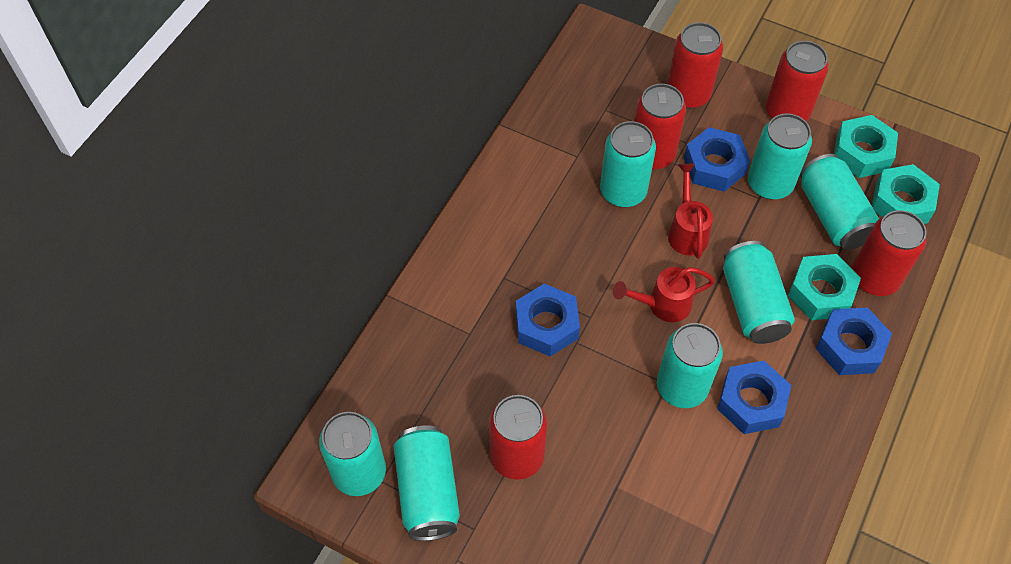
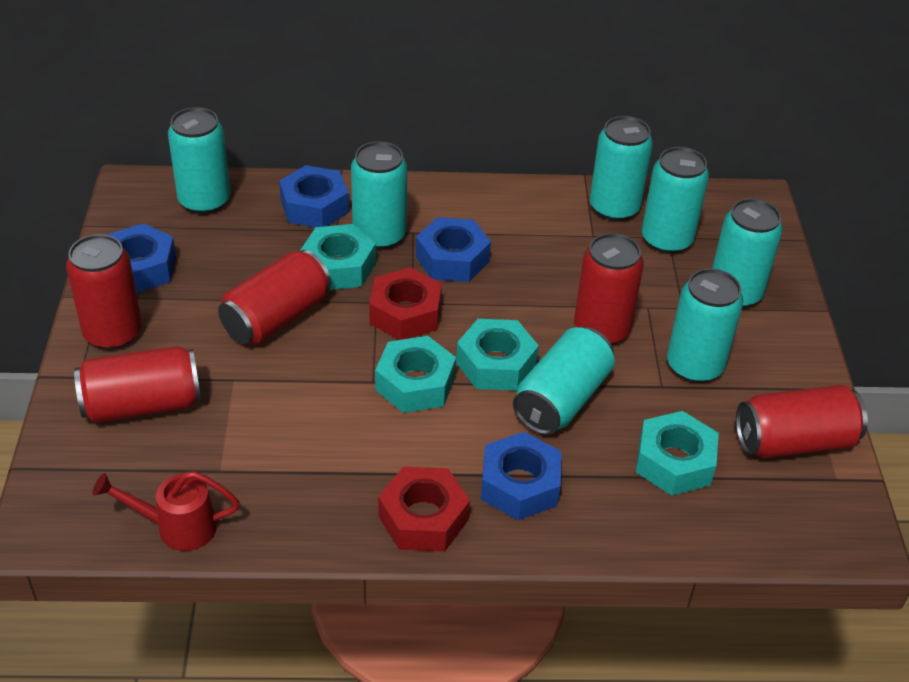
red nut: none = 0 -> [369,267,442,340] [378,467,470,551] = 2
red watering can: [613,267,715,322] [668,163,713,259] = 2 -> [92,471,240,551] = 1
turquoise nut: [788,254,861,320] [834,115,898,178] [872,164,940,224] = 3 -> [300,224,376,290] [375,336,456,413] [456,319,539,391] [636,411,719,496] = 4

